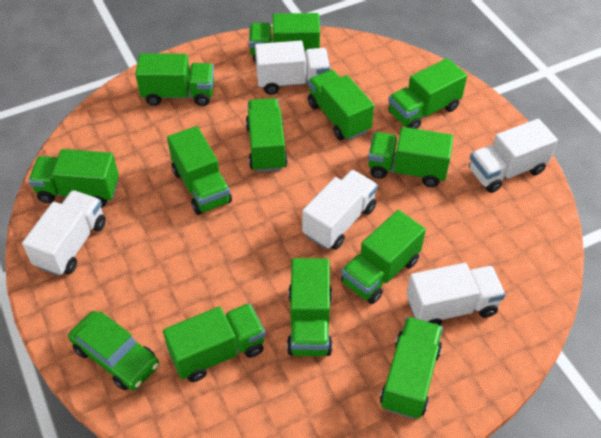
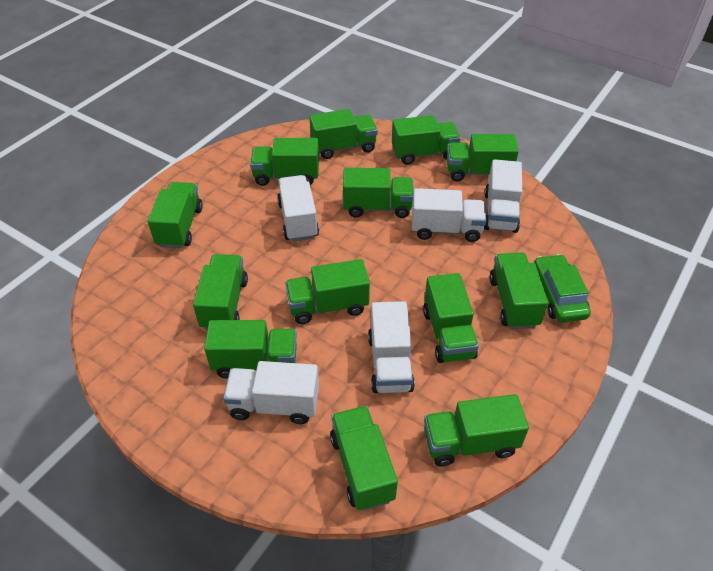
green truck: [28,149,119,207] [135,53,214,106] [163,303,266,382] [167,126,232,215] [246,98,288,172] [249,13,320,63] [287,258,333,356] [308,70,374,140] [341,210,426,304] [368,127,453,187] [380,317,443,419] [388,58,467,129] = 12 -> [148,182,203,248] [193,254,248,330] [204,320,297,378] [250,138,319,186] [285,259,370,324] [309,109,378,159] [330,406,398,511] [343,168,414,218] [392,115,461,165] [423,273,479,363] [424,394,529,467] [447,134,519,181] [490,252,548,329] = 13

